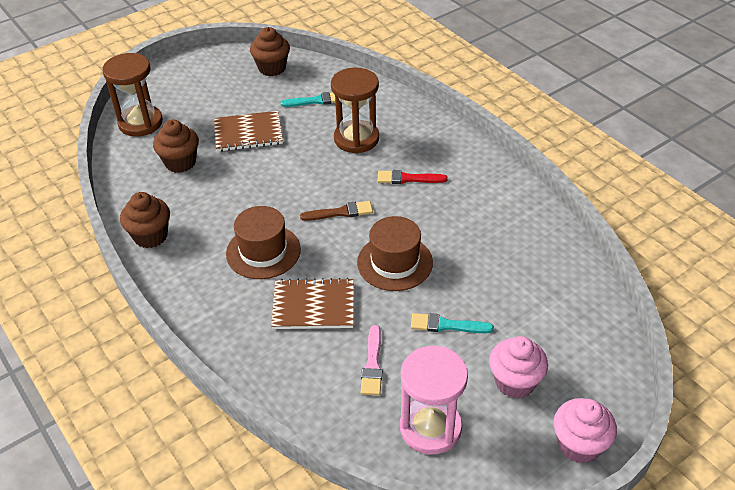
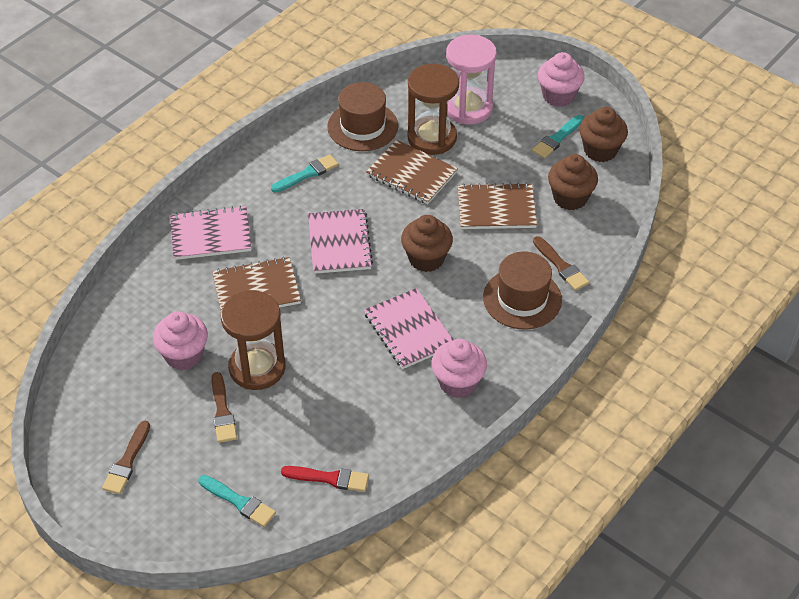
brown brush: [300,201,373,221] = 1 -> [102,421,150,494] [211,372,237,443] [533,236,589,291] = 3
brown notebook: [214,111,283,152] [271,278,354,329] = 2 -> [212,257,301,311] [366,140,458,204] [458,183,537,229] = 3
pink brush: [361,325,382,395] = 1 -> none = 0
pink cupcake: [489,336,548,399] [554,398,617,463] = 2 -> [153,311,208,370] [432,339,487,398] [538,52,584,107] = 3
pink notebook: none = 0 -> [170,206,251,260] [308,209,373,274] [364,288,453,369] = 3
turquoise brush: [281,92,335,107] [411,313,494,333] = 2 -> [198,475,276,527] [271,154,339,193] [532,115,584,158] = 3

